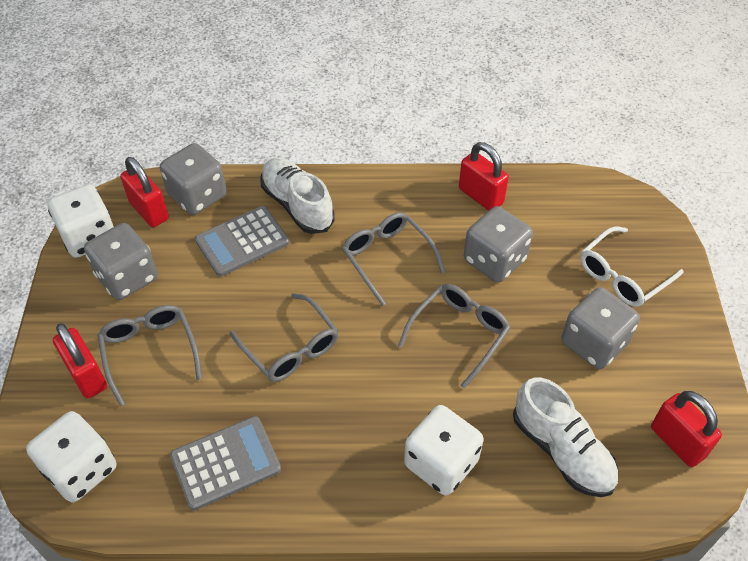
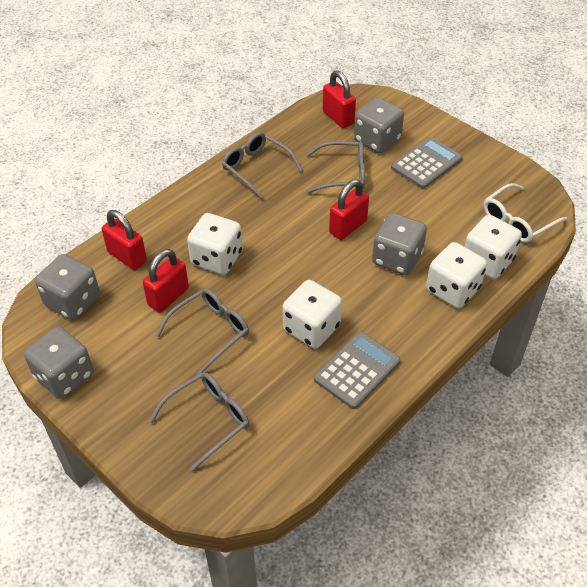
white dice: [26,411,116,503] [47,184,114,258] [404,405,484,496] = 3 -> [187,213,243,275] [283,280,342,349] [426,242,487,308] [464,215,522,279] = 4
white shoe: [260,158,334,234] [513,377,618,497] = 2 -> none = 0

